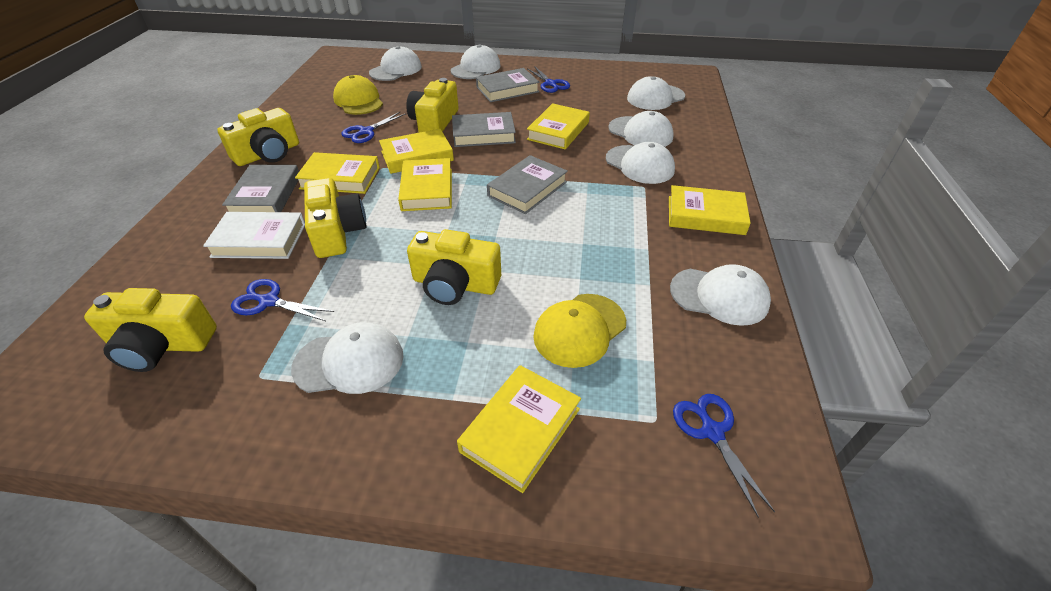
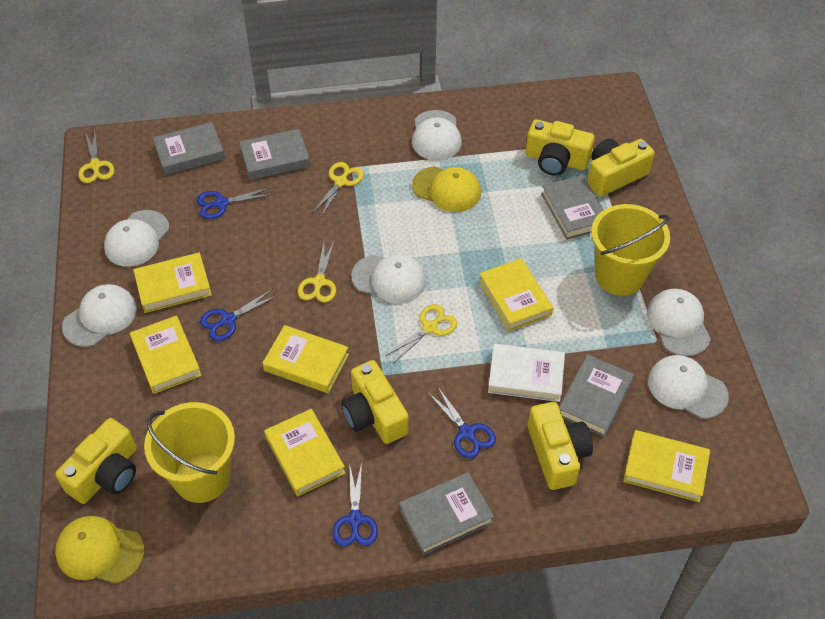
grey book: [222,165,299,212] [452,112,516,147] [476,68,539,102] [487,155,568,214] = 4 -> [153,122,225,175] [239,129,310,180] [399,472,494,555] [541,175,604,240] [559,354,634,437] = 5
white cap: [291,322,404,394] [369,46,422,81] [451,45,500,79] [606,142,675,184] [608,111,674,147] [627,76,685,110] [670,264,771,326] = 7 -> [62,284,137,347] [104,210,169,267] [351,254,426,304] [412,110,462,160] [647,289,711,356] [648,355,729,419] = 6
yellow bucket: none = 0 -> [144,402,235,503] [591,204,670,296] = 2
yellow scissors: none = 0 -> [78,131,115,183] [298,240,336,303] [312,162,364,217] [385,304,457,363] = 4

